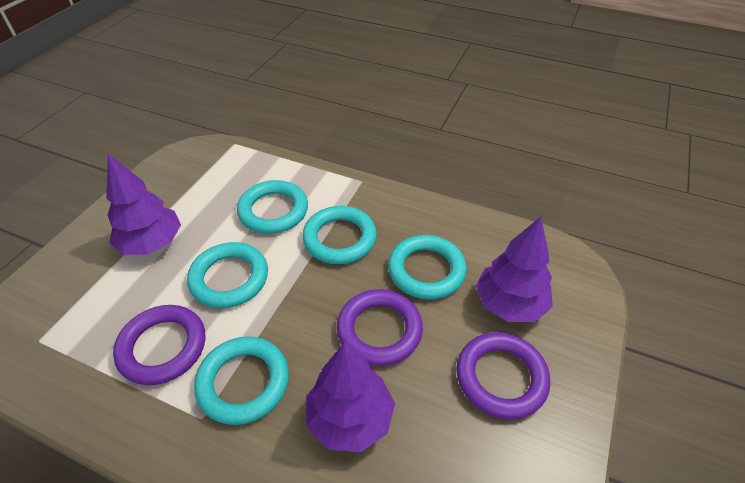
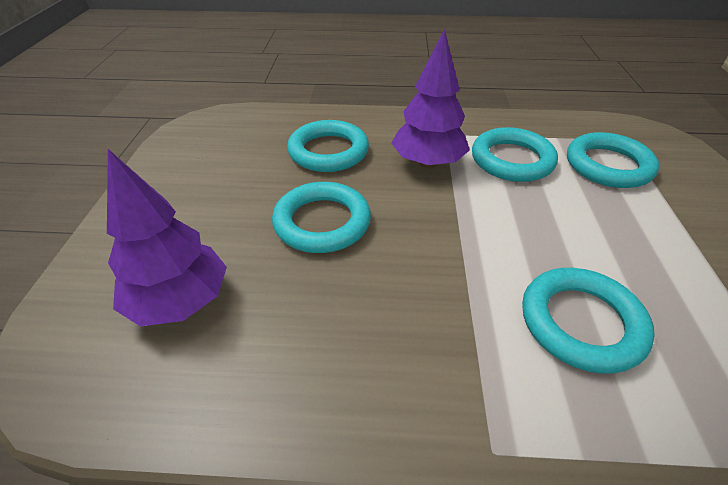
purple ring: [113,305,205,385] [337,289,423,366] [456,332,550,419] = 3 -> none = 0
purple tree: [106,154,181,255] [306,342,395,453] [476,217,553,322] = 3 -> [107,149,227,327] [392,29,470,168] = 2

